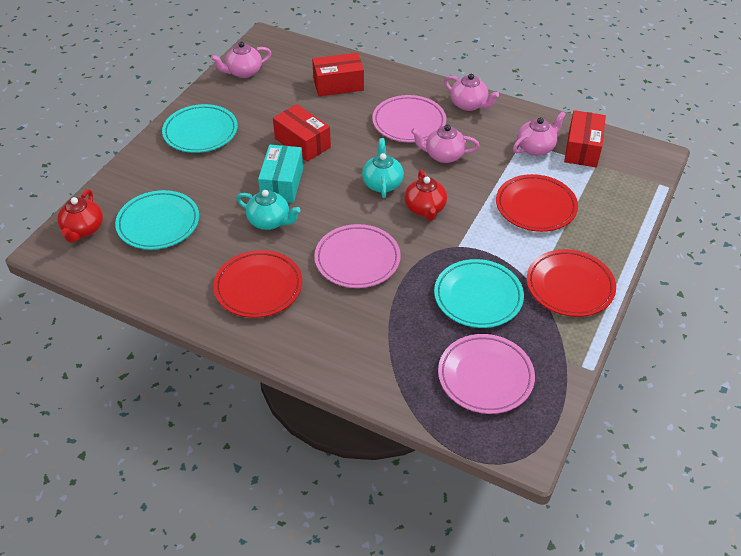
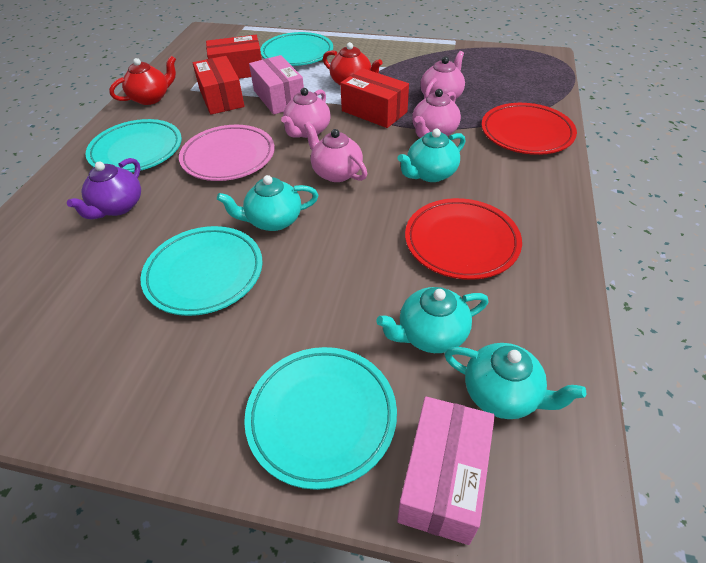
pink box: none = 0 -> [249,55,304,115] [397,396,495,545] = 2
pink plate: [314,224,401,288] [372,95,446,142] [438,334,535,414] = 3 -> [179,125,275,181] = 1
purple teapot: none = 0 -> [67,158,141,220] = 1
red plate: [213,250,302,318] [496,174,578,232] [527,249,616,317] = 3 -> [405,198,522,280] [481,103,577,155] = 2
turquoise box: [258,145,303,203] = 1 -> none = 0
turquoise plate: [115,190,199,250] [162,104,238,153] [434,259,524,328] = 3 -> [86,119,182,173] [140,226,263,316] [244,347,397,490] [260,32,333,66] = 4
turquoise teapot: [237,190,300,230] [362,138,404,198] = 2 -> [217,175,318,231] [376,287,488,353] [397,129,466,182] [444,343,586,419] = 4

